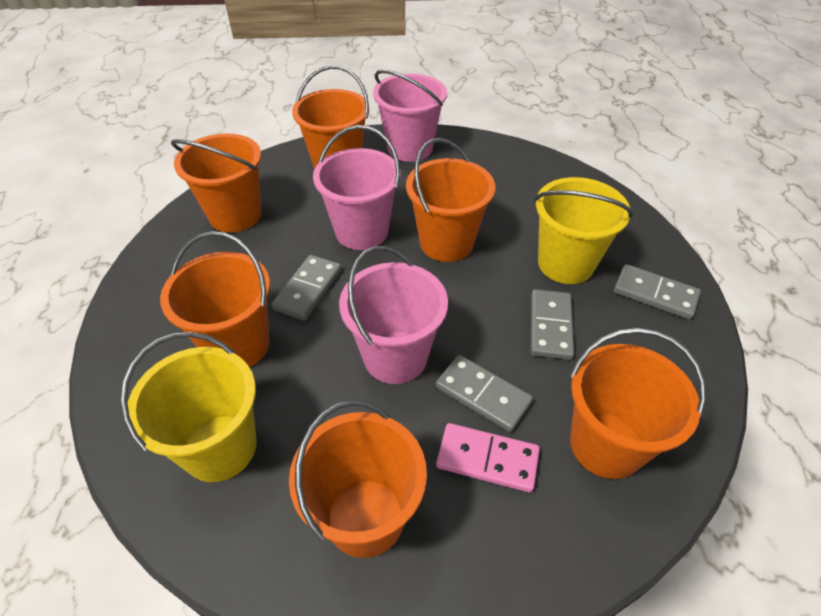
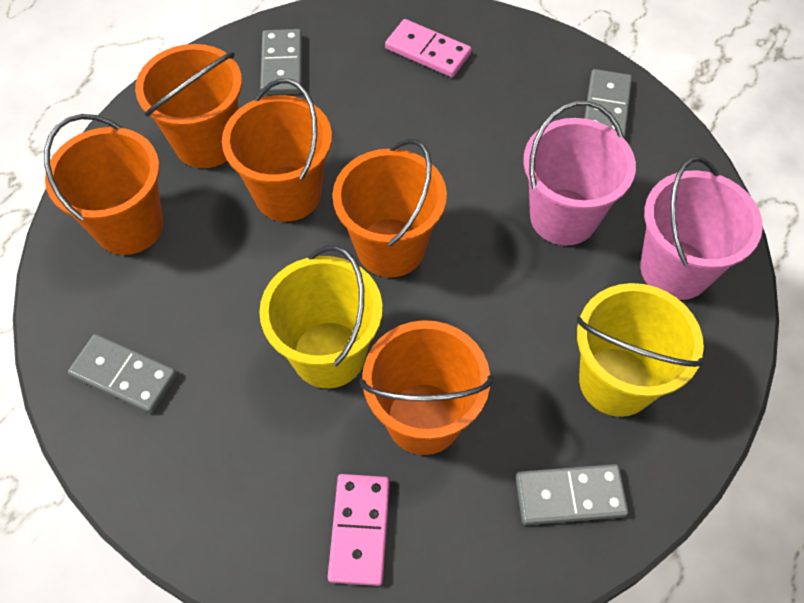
orange bucket: [160,231,270,367] [171,133,261,233] [289,400,427,558] [292,65,369,169] [406,138,496,262] [570,328,706,479] = 6 -> [44,114,163,255] [135,44,242,168] [222,79,332,222] [333,139,447,277] [360,320,493,455] = 5
pink bucket: [313,125,401,250] [339,246,448,384] [373,70,447,162] = 3 -> [523,101,636,246] [640,156,763,300] = 2
pink domino: [436,423,540,493] = 1 -> [328,474,390,586] [385,19,472,77] = 2

